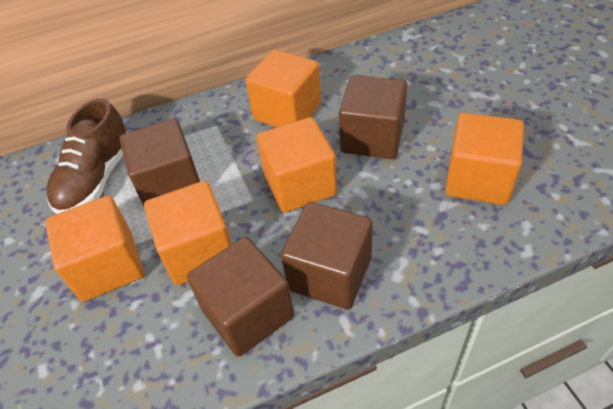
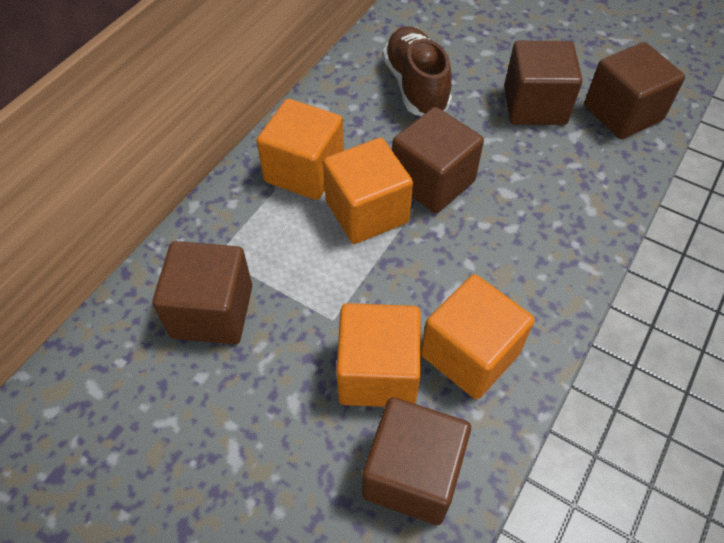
brown cube: [119,118,200,206] [187,237,294,357] [281,202,373,310] [339,75,407,159] = 4 -> [153,241,252,344] [362,397,471,525] [392,107,484,213] [504,41,582,125] [584,42,685,139] = 5
orange cube: [45,196,144,302] [144,181,232,285] [245,49,321,127] [257,117,337,213] [445,113,524,205] = 5 -> [257,99,344,200] [323,138,413,244] [336,303,421,407] [421,274,535,399] = 4

